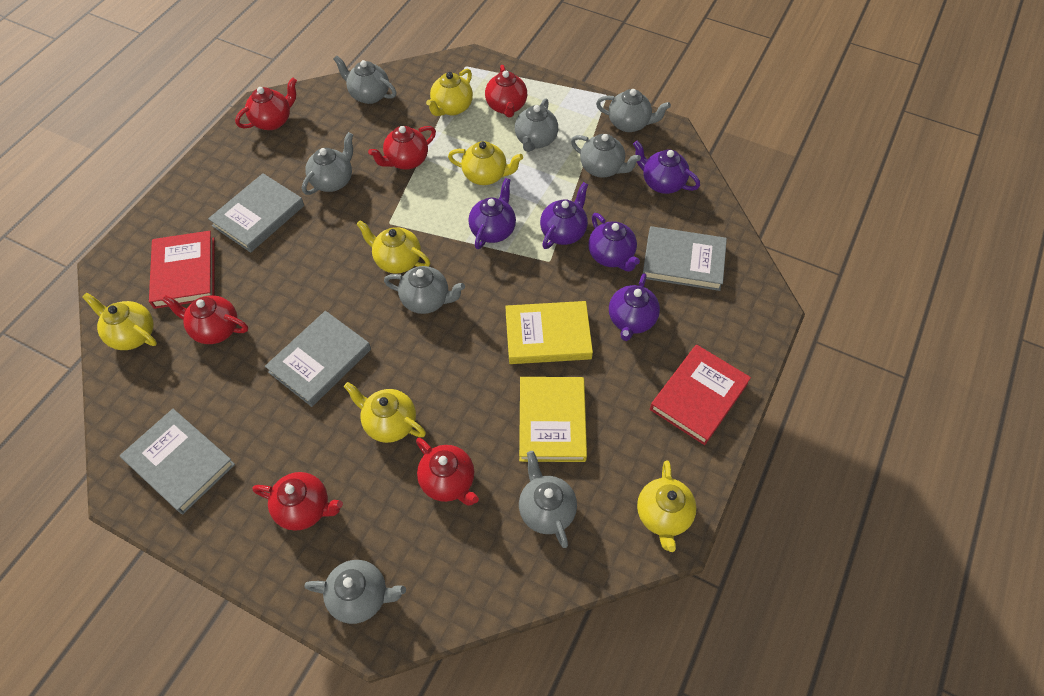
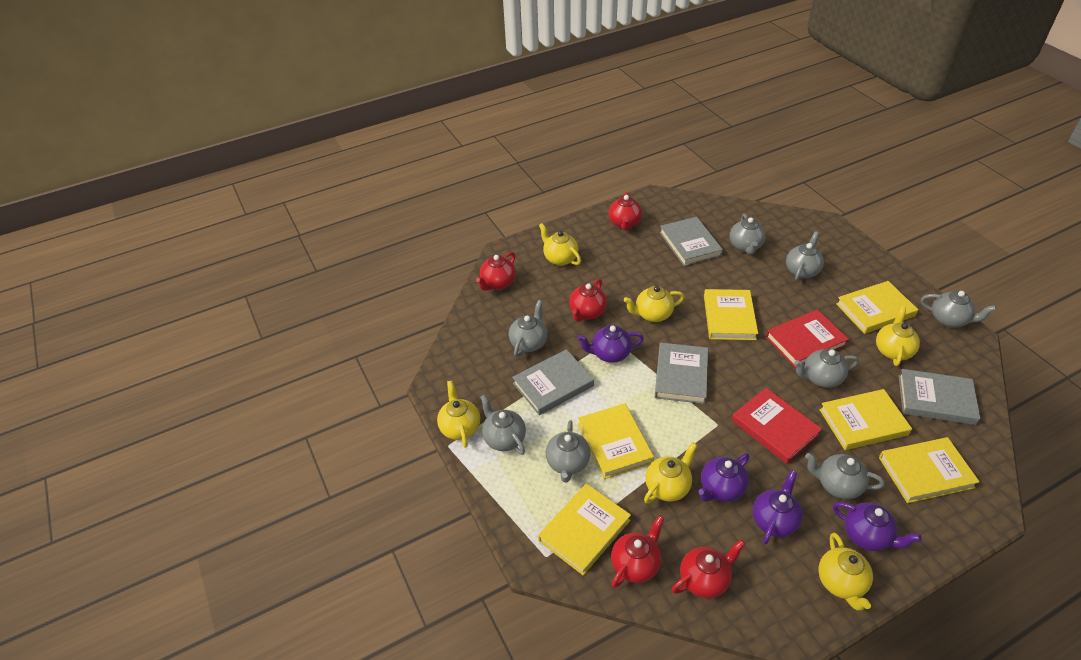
purple teapot: [468,178,516,249] [540,182,588,249] [588,213,640,272] [609,273,660,341] [633,141,700,194] = 5 -> [577,325,644,363] [699,453,750,502] [753,470,803,545] [833,502,922,551] = 4
red teapot: [162,295,248,344] [235,77,297,130] [252,472,343,531] [368,126,436,170] [416,438,479,506] [485,65,527,118] = 6 -> [476,252,516,291] [569,279,607,322] [609,192,642,230] [611,515,664,588] [672,540,745,598] = 5
yellow book: [505,301,593,364] [519,377,587,462] = 2 -> [538,484,631,576] [578,404,654,479] [704,289,758,340] [819,389,912,450] [836,281,918,334] [879,437,980,503] = 6

